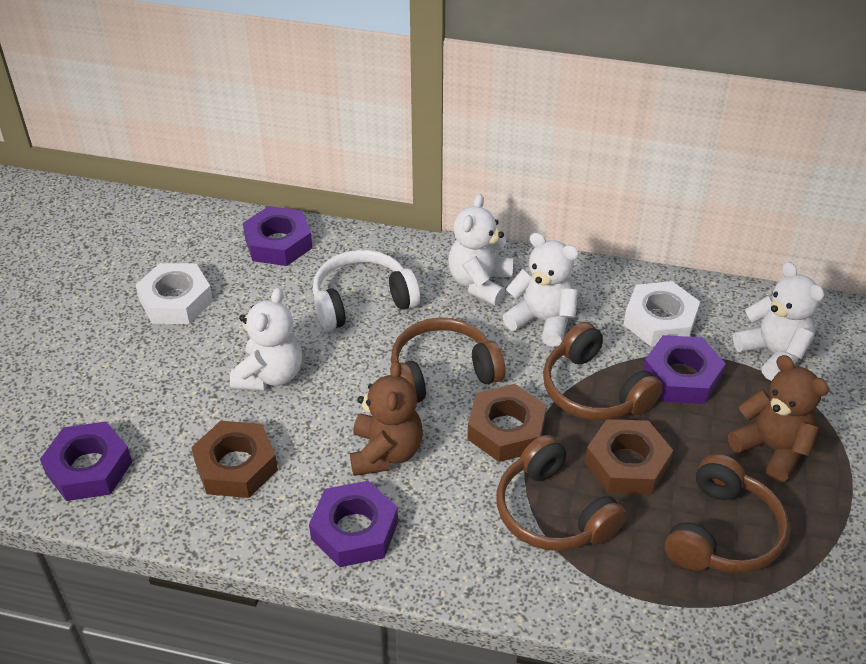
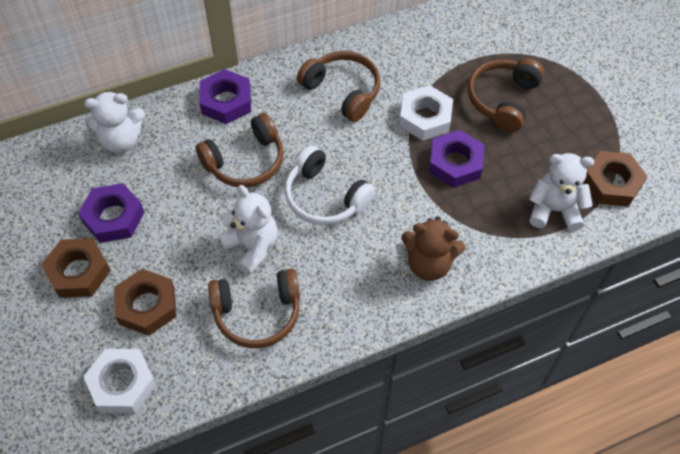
brown teddy bear: [350,361,423,476] [728,355,829,482] = 2 -> [401,217,466,281] = 1
purple nut: [40,421,132,501] [243,206,312,266] [309,481,398,567] [643,335,726,404] = 4 -> [78,183,144,243] [199,69,251,124] [429,130,484,188] = 3
white teddy bear: [230,287,302,391] [448,194,513,306] [503,232,579,347] [733,262,824,381] = 4 -> [84,91,145,153] [218,185,278,275] [529,153,594,231] = 3

